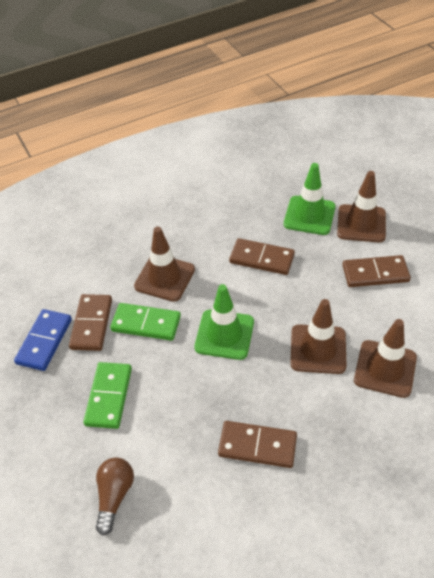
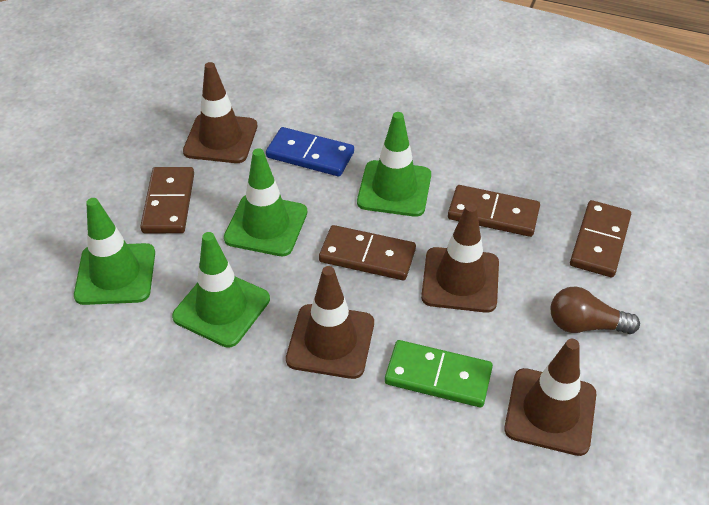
green domino: [83,362,132,429] [110,303,181,341] = 2 -> [385,340,493,407] = 1
green traffic cone: [194,284,254,360] [284,163,335,235] = 2 -> [74,198,155,305] [172,232,270,348] [224,148,307,256] [357,112,431,217] = 4

